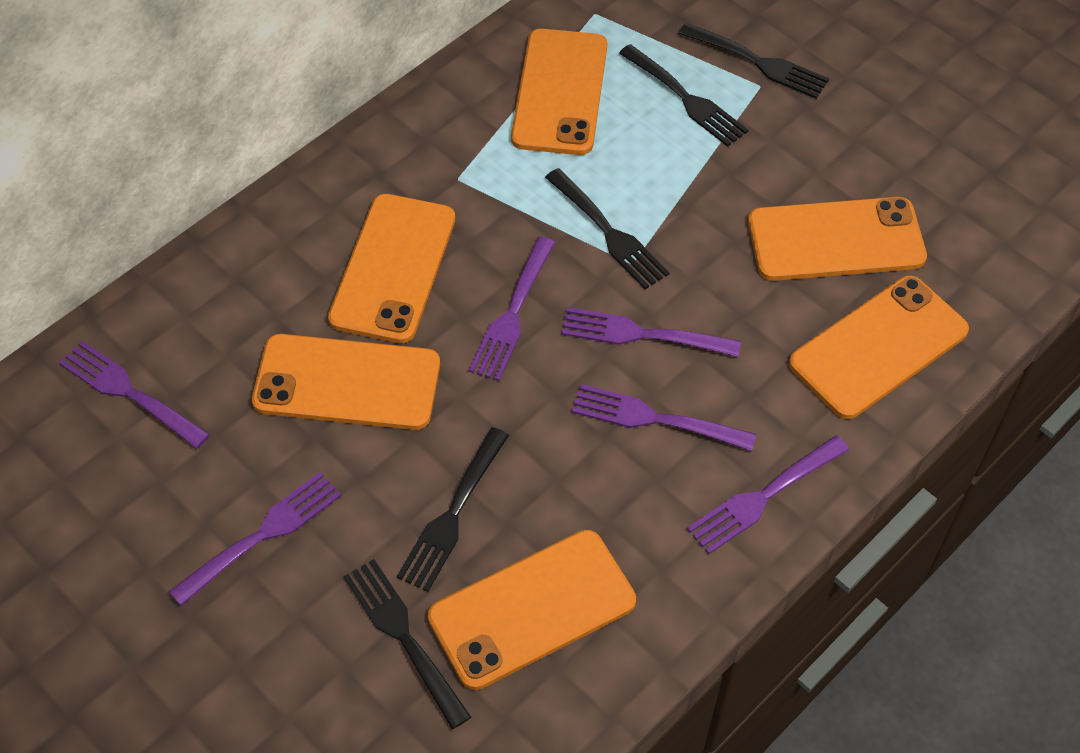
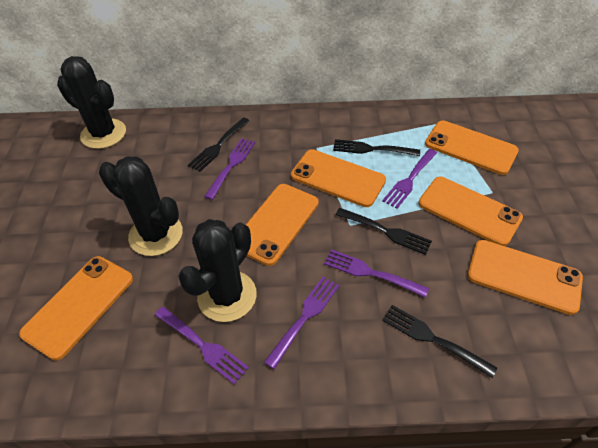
black cactus: none = 0 -> [57,56,126,149] [99,156,183,256] [178,219,257,322] = 3
black fork: [343,559,471,729] [397,427,509,592] [545,168,670,289] [619,44,748,147] [679,23,829,99] = 5 -> [188,117,250,172] [333,139,420,156] [336,208,432,255] [382,305,497,378] = 4
purple fork: [59,341,210,449] [169,472,341,606] [469,237,555,381] [561,307,741,357] [572,384,756,451] [687,435,849,554] = 6 -> [155,306,249,385] [204,138,255,200] [264,277,339,369] [324,249,429,298] [382,149,437,209] = 5

